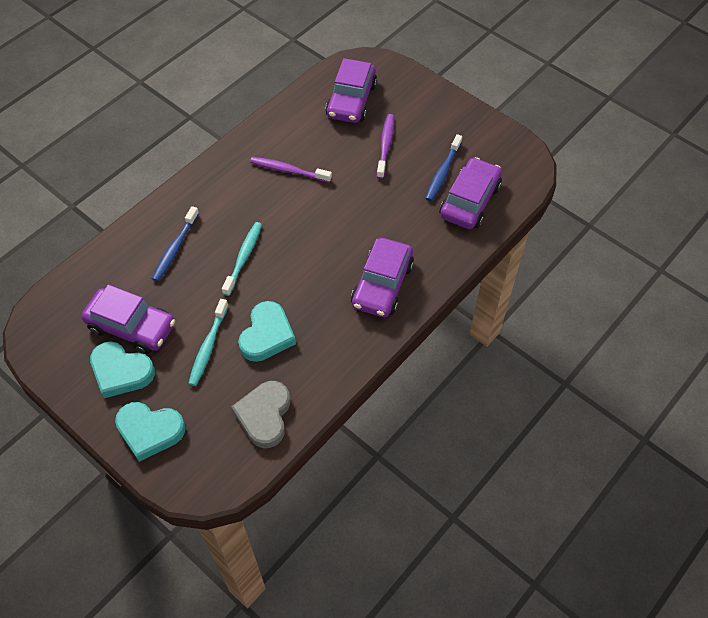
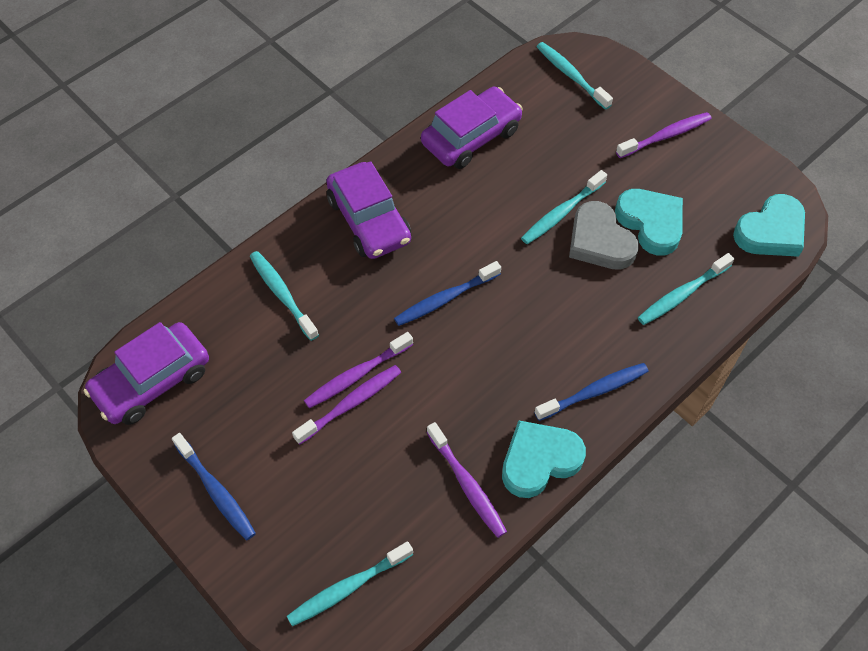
blue toothbrush: [152,206,199,282] [425,134,462,201] = 2 -> [172,433,256,540] [394,261,501,326] [534,363,649,421] = 3
purple car: [81,285,175,354] [325,58,377,123] [351,238,414,317] [440,157,502,229] = 4 -> [84,322,209,425] [326,161,411,259] [421,87,523,169] = 3
purple toothbrush: [250,157,332,183] [377,114,394,179] = 2 -> [292,365,401,445] [304,332,413,408] [427,422,507,538] [616,112,712,158] = 4
turquoise toothbrush: [188,299,229,386] [222,222,262,296] = 2 -> [250,251,319,341] [287,541,413,626] [521,170,607,244] [536,42,613,110] [638,253,734,325] = 5

